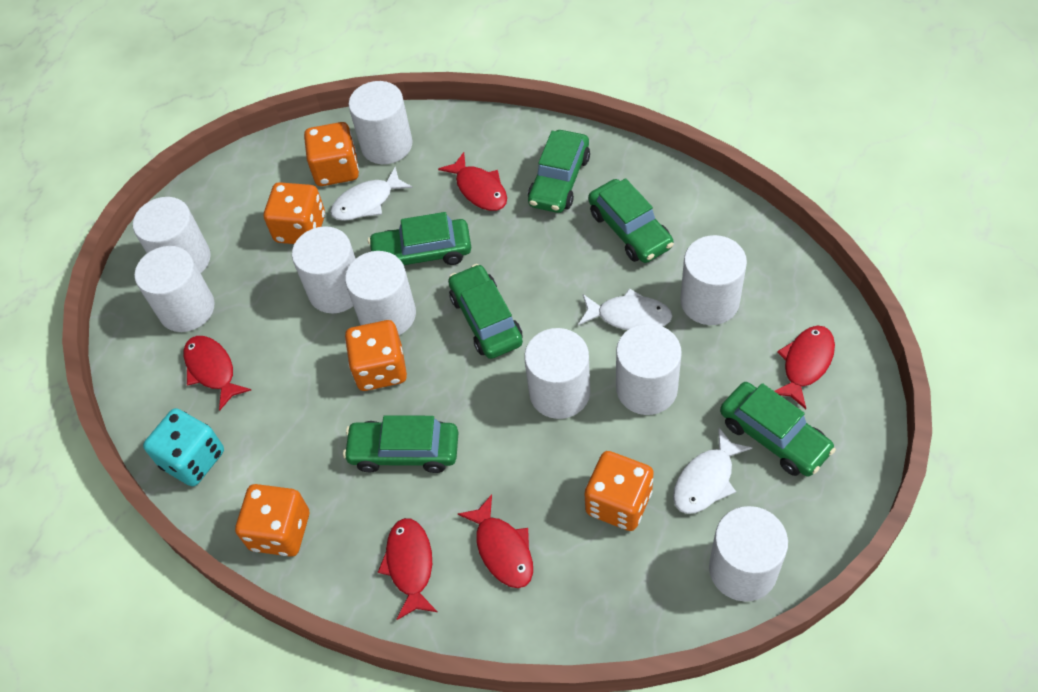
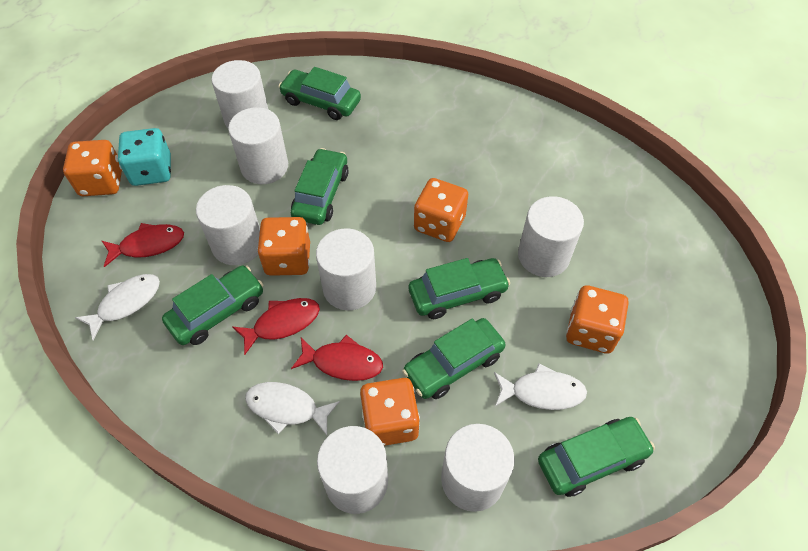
red fish: [183,336,251,411] [378,518,438,620] [438,152,507,211] [458,494,533,588] [775,326,835,409] = 5 -> [102,223,184,267] [232,298,320,355] [291,335,383,381] = 3
white cylinder: [133,197,211,273] [134,246,215,332] [292,226,356,313] [345,251,416,335] [348,81,412,164] [524,328,590,419] [616,324,682,415] [680,235,747,325] [709,506,788,602] = 9 -> [196,185,260,265] [211,60,268,128] [228,107,288,184] [316,228,376,310] [317,426,388,514] [441,424,514,512] [518,196,584,277] = 7

